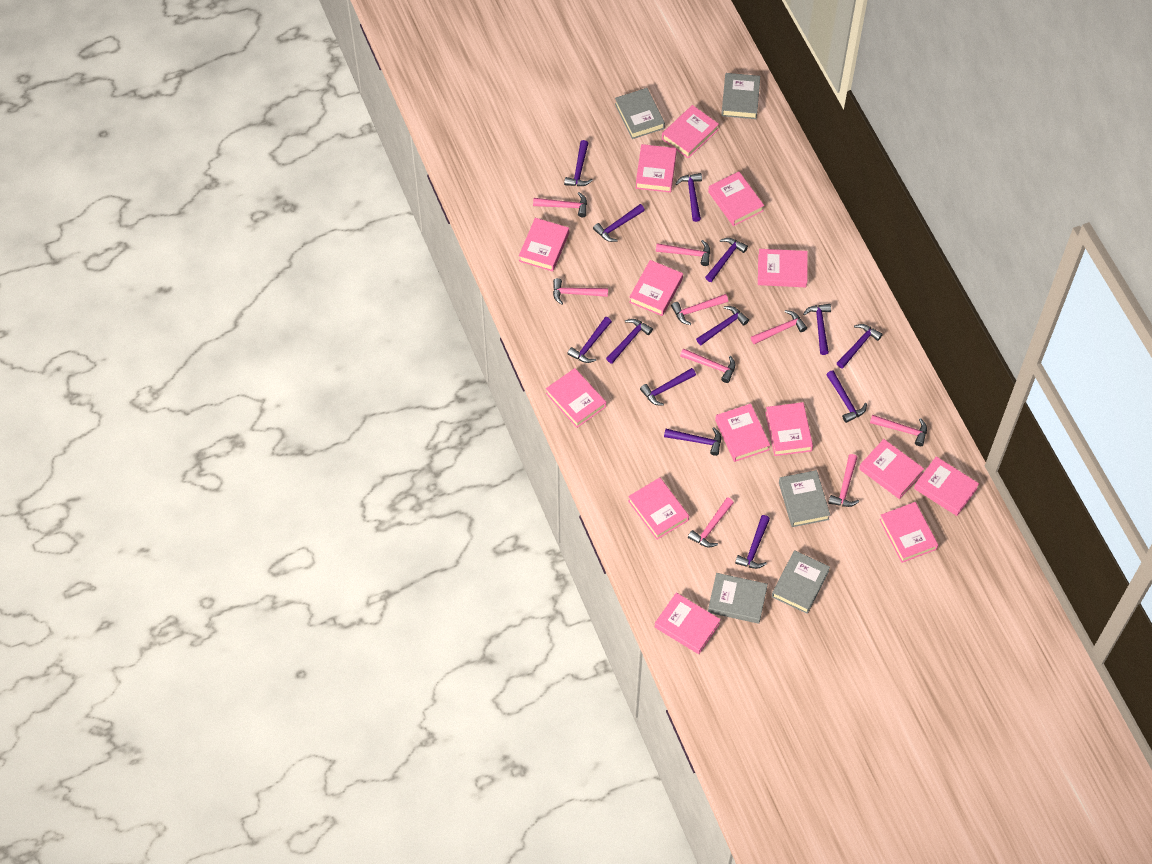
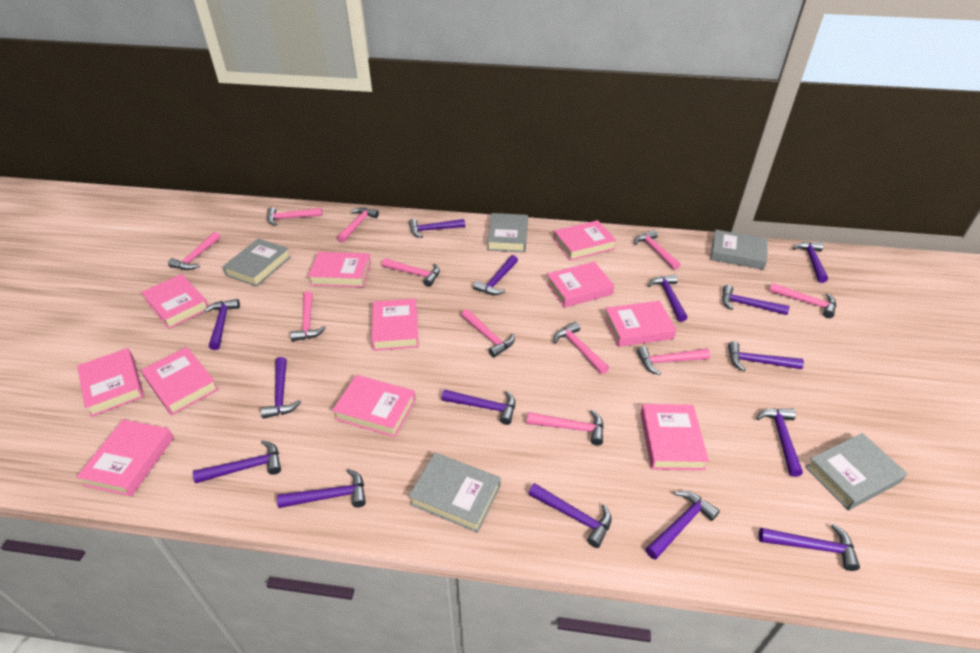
pink book: [519,218,569,272] [546,368,606,428] [628,478,689,540] [629,260,683,316] [636,144,677,193] [655,593,721,654] [662,105,719,158] [708,172,764,226] [715,404,770,462] [758,249,808,287] [765,402,813,456] [859,439,924,499] [879,502,938,563] [914,456,979,516] = 14 -> [76,420,174,496] [77,348,144,417] [141,274,209,329] [141,347,219,415] [308,252,371,287] [332,375,416,437] [371,299,419,351] [546,262,614,308] [553,220,616,261] [604,301,677,347] [640,404,709,470] = 11
pink hammer: [533,192,587,217] [553,278,608,305] [656,240,710,266] [671,294,728,325] [680,348,735,383] [688,497,734,547] [751,310,807,344] [828,454,859,507] [870,415,927,446] = 9 -> [168,232,220,270] [267,207,322,226] [290,291,326,341] [337,208,379,242] [382,258,440,287] [461,309,515,358] [526,410,604,445] [554,322,609,374] [634,230,680,270] [637,346,710,375] [769,283,836,318] = 11
purple hammer: [564,140,593,186] [567,317,612,363] [593,204,645,242] [606,319,653,364] [640,368,696,406] [664,427,721,456] [675,173,702,222] [696,306,749,345] [705,238,748,282] [735,515,770,569] [803,304,831,355] [826,370,867,423] [837,324,883,369] = 13 -> [193,440,281,483] [204,299,240,350] [261,357,301,419] [277,469,366,508] [409,219,465,238] [441,389,515,425] [473,255,518,295] [528,483,612,548] [646,491,720,560] [648,275,687,322] [722,285,790,315] [728,341,804,371] [756,408,803,477] [759,524,860,571] [793,242,828,283] = 15

